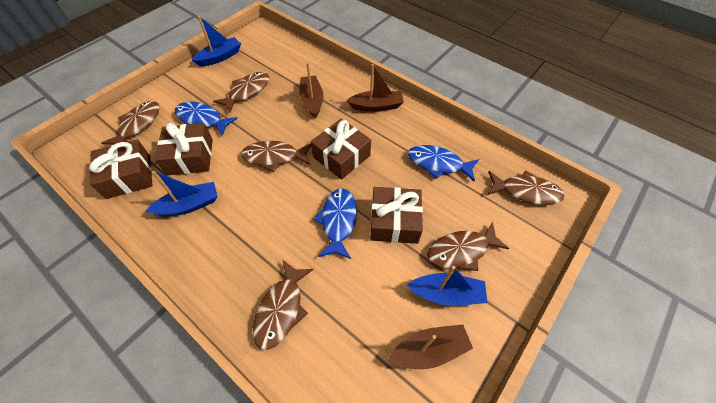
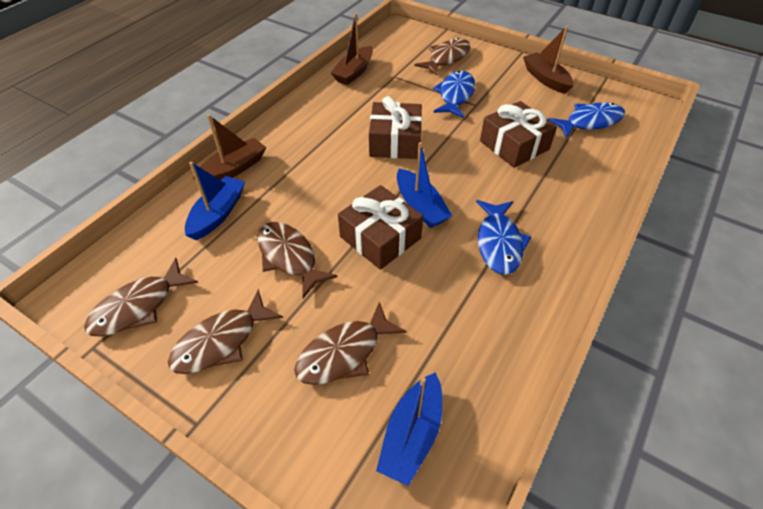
brown fish: [101,101,160,144] [213,72,269,113] [241,141,311,172] [253,260,314,350] [427,222,509,271] [488,170,565,205] = 6 -> [84,258,199,336] [168,289,283,374] [257,222,338,298] [294,302,407,385] [415,38,471,75] = 5
brown gift: [89,140,153,199] [155,123,213,175] [311,119,371,180] [370,187,423,244] = 4 -> [338,185,423,270] [369,96,422,159] [480,101,557,168] = 3

